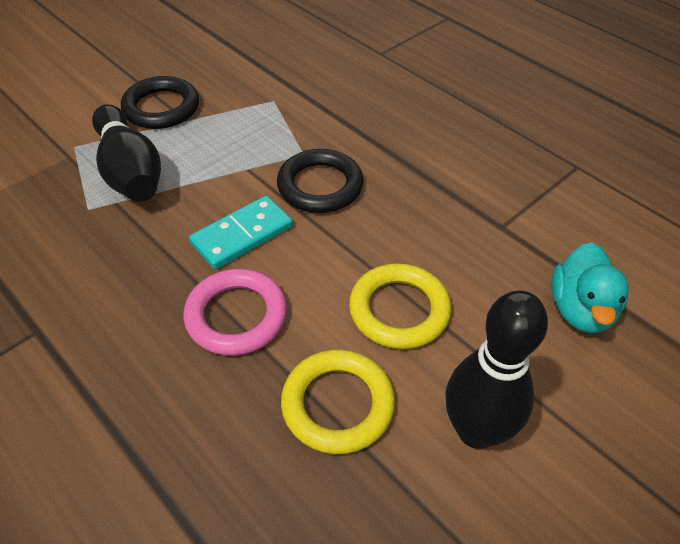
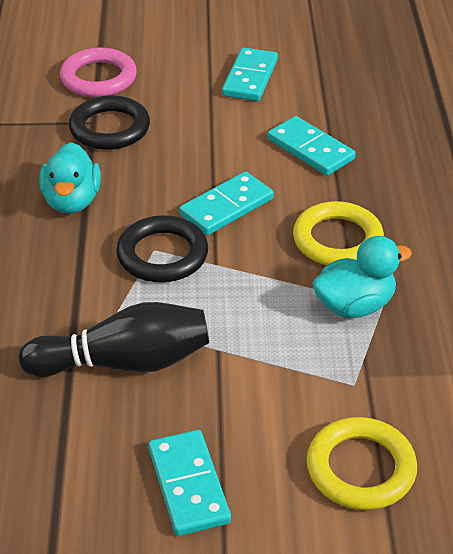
black bowling pin: [92,104,161,202] [445,291,548,449] = 2 -> [19,302,209,377] = 1
turquoise domino: [189,196,293,269] = 1 -> [148,430,231,536] [179,171,274,235] [222,47,278,101] [268,116,356,176] = 4
turquoise duck: [551,242,629,333] = 1 -> [39,142,101,214] [313,236,412,318] = 2

